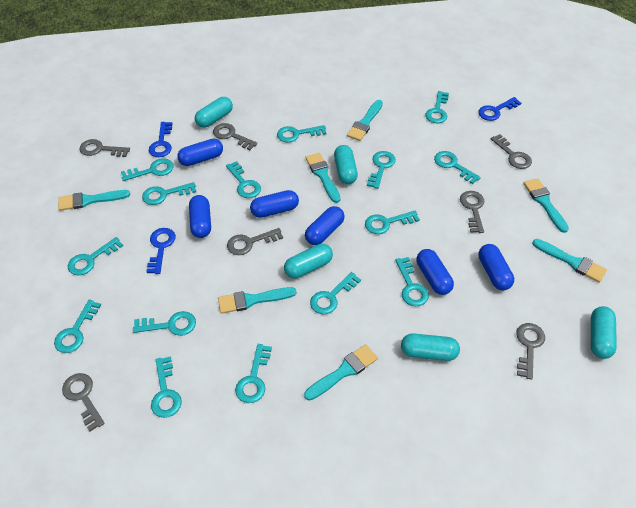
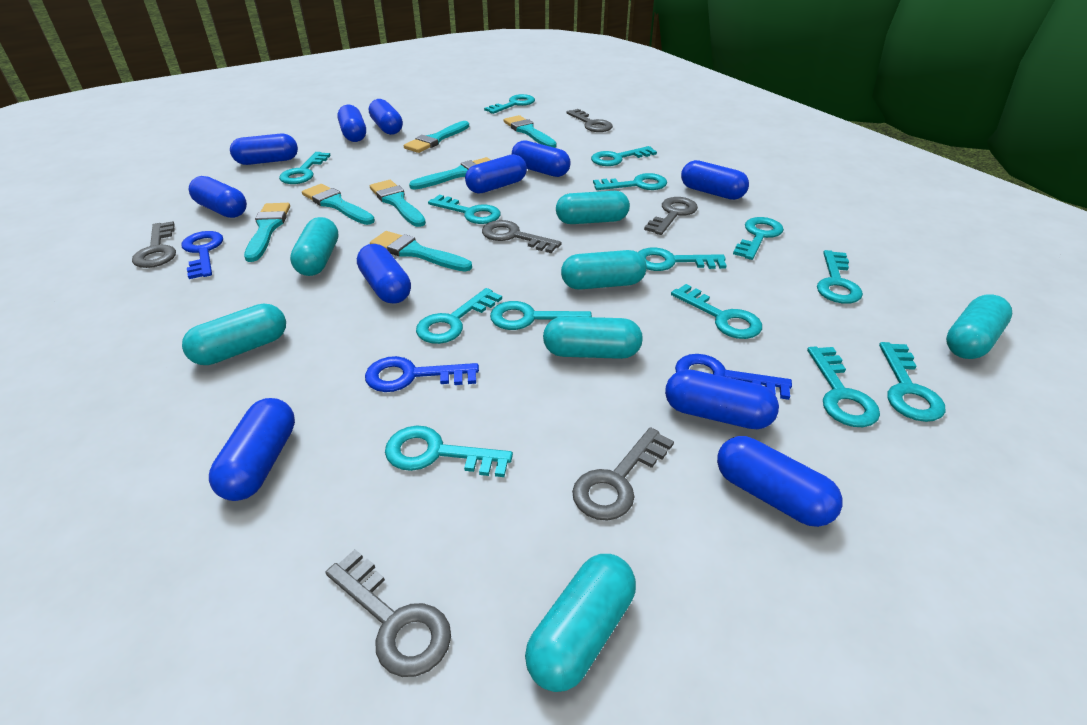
blue capsule: [177,139,223,166] [189,195,211,238] [250,190,299,218] [305,206,345,245] [416,249,454,295] [478,244,514,291] = 6 -> [189,176,247,218] [209,398,295,501] [230,134,298,165] [337,105,366,142] [357,244,411,304] [369,99,403,135] [465,154,527,194] [512,140,571,177] [665,369,779,429] [681,160,749,200] [717,436,843,527] = 11
grey key: [62,373,105,431] [79,139,130,157] [213,123,257,150] [227,228,283,255] [460,191,484,233] [491,134,532,169] [516,323,545,380] = 7 -> [132,221,176,268] [325,549,451,677] [482,220,562,253] [566,109,613,132] [572,427,674,521] [644,197,698,235] = 6
turquoise capsule: [195,97,233,128] [284,244,333,278] [334,145,358,184] [401,333,460,361] [591,306,617,359] = 5 -> [182,304,286,365] [290,217,338,276] [525,554,636,692] [543,316,643,359] [556,191,630,224] [561,250,647,290] [946,294,1012,359] = 7
turquoise key: [54,300,101,353] [68,237,123,275] [121,158,174,181] [133,311,196,336] [142,182,196,205] [151,356,182,418] [226,161,261,198] [235,344,272,403] [277,125,327,143] [310,272,361,314] [365,211,420,234] [367,151,396,189] [395,257,429,306] [425,91,449,123] [434,151,481,184] = 15 -> [279,152,331,184] [385,425,513,477] [416,288,502,344] [428,195,501,224] [484,94,535,114] [490,301,592,330] [591,146,657,166] [593,173,667,190] [638,248,727,271] [671,284,762,339] [733,217,784,260] [807,347,880,427] [817,250,863,304] [879,342,946,422] = 14

